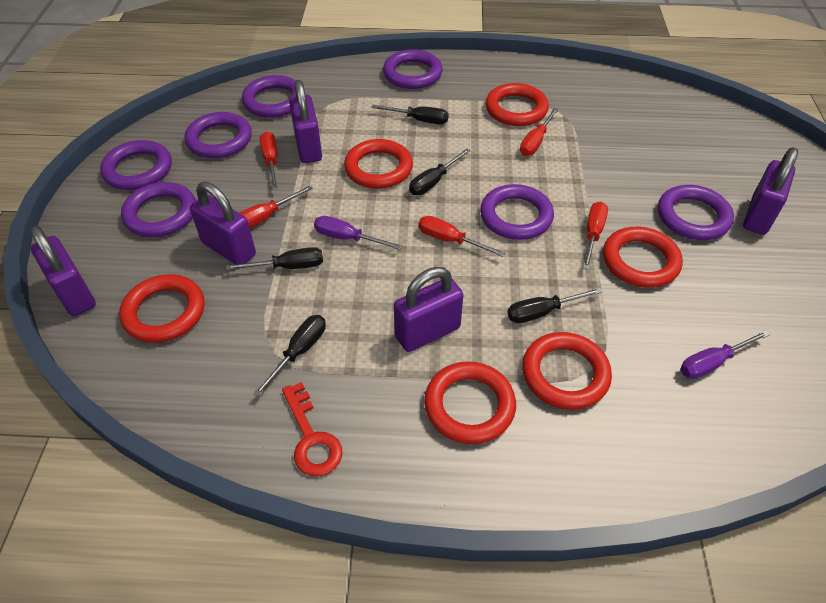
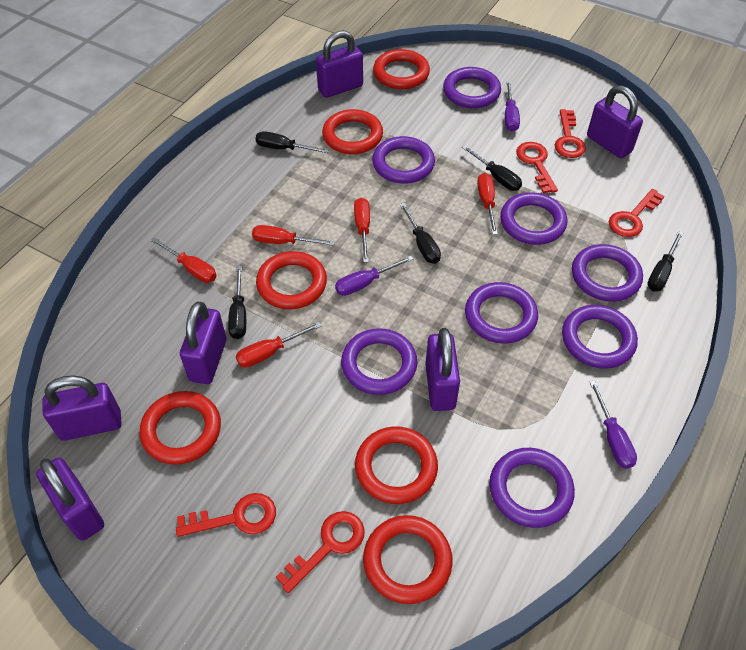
purple padlock: [30,226,96,316] [190,182,256,265] [289,80,322,163] [394,267,463,352] [743,147,798,235] = 5 -> [36,458,104,541] [43,375,121,441] [180,301,226,384] [316,30,363,98] [425,328,460,411] [587,85,643,158] = 6
purple ring: [100,140,172,190] [121,182,196,237] [184,112,252,158] [242,75,296,118] [383,49,443,89] [480,184,554,240] [658,185,734,240] = 7 -> [341,328,417,395] [372,136,435,184] [443,67,501,108] [465,282,538,344] [489,448,575,528] [500,192,567,245] [562,305,638,369] [572,244,643,302] = 8
purple screwdriver: [314,216,402,250] [681,330,770,379] = 2 -> [335,256,413,296] [505,81,520,132] [590,380,637,469] = 3
red key: [282,382,343,476] = 1 -> [176,493,276,537] [276,511,365,593] [516,142,558,193] [555,109,586,158] [609,189,665,237] = 5

